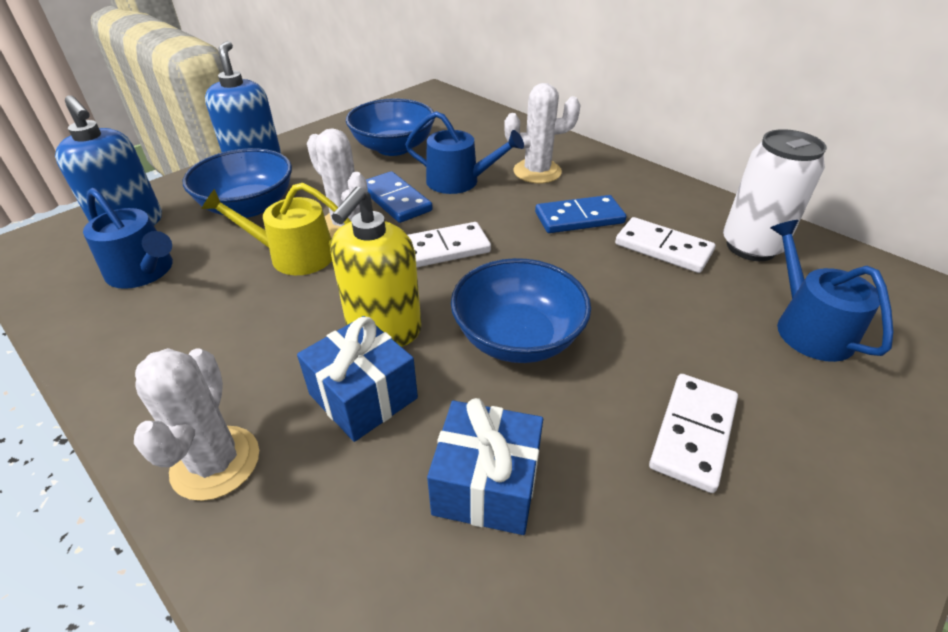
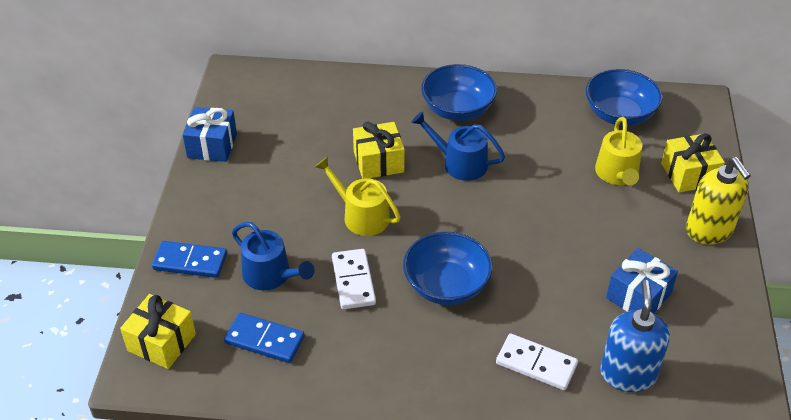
blue soap dispenser: [55,95,162,225] [205,41,281,153] = 2 -> [600,280,670,392] = 1
blue watering can: [83,188,173,289] [405,111,524,194] [771,220,894,362] = 3 -> [232,222,314,290] [411,111,505,181] = 2
white cactus: [134,348,259,501] [307,128,368,238] [504,83,580,183] = 3 -> none = 0
white can: [723,129,827,261] = 1 -> none = 0
white domino: [408,222,491,268] [615,217,715,273] [649,374,738,493] = 3 -> [332,249,376,309] [496,334,578,390] = 2
yellow gift: none = 0 -> [120,294,196,369] [353,121,405,179] [661,133,725,192] = 3
yellow watering can: [201,183,351,275] = 1 -> [315,157,401,236] [595,117,642,185] = 2

